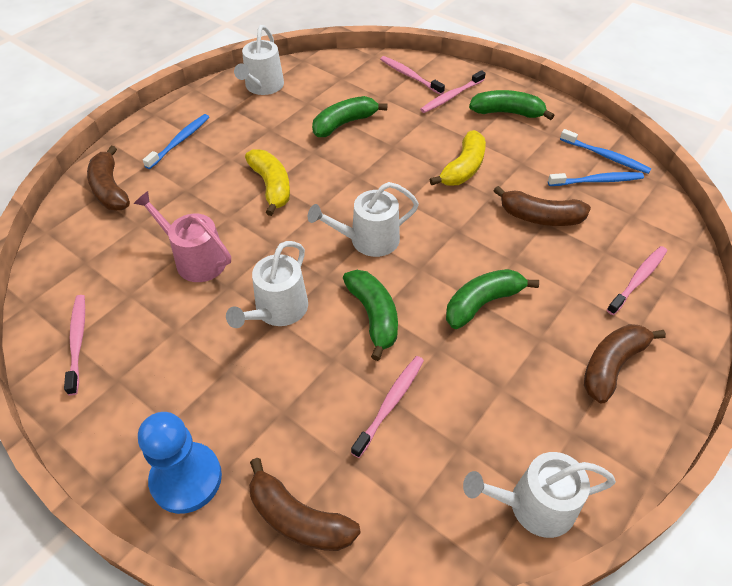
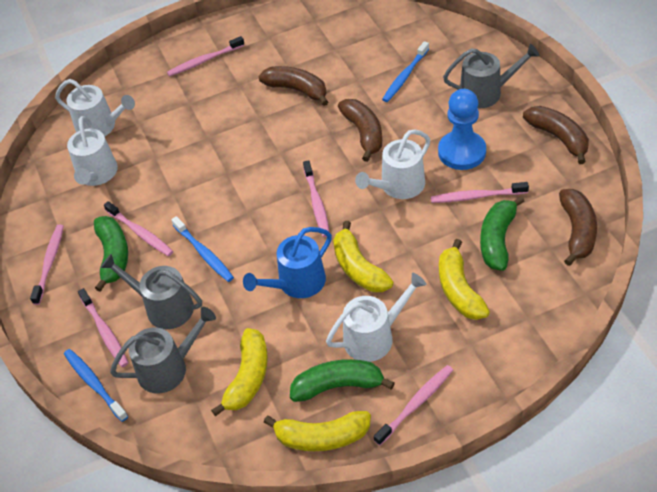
blue watering can: none = 0 -> [243,227,332,298] = 1
green banana: [312,96,388,137] [343,270,398,361] [446,269,539,329] [469,90,555,120] = 4 -> [94,216,128,292] [290,359,395,402] [480,196,525,271] = 3
grey watering can: none = 0 -> [100,254,202,329] [110,307,216,394] [443,44,540,108] = 3
pink toothbrush: [64,295,85,395] [351,356,424,458] [380,56,445,95] [420,70,486,113] [607,246,667,315] = 5 -> [30,225,64,305] [78,288,129,367] [104,201,173,256] [167,36,244,77] [303,160,330,237] [374,365,453,446] [431,182,529,203] = 7
pink watering can: [134,191,231,282] = 1 -> none = 0
yellow banana: [245,149,290,216] [429,130,486,186] = 2 -> [211,328,268,416] [264,411,371,451] [333,221,393,292] [439,239,490,320] = 4

